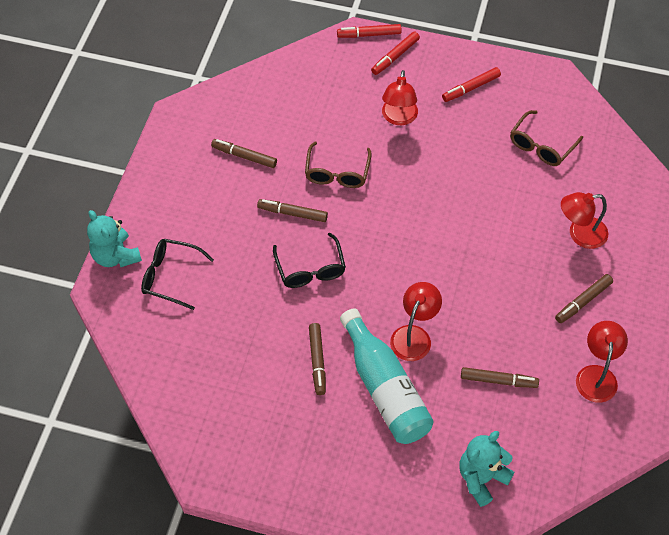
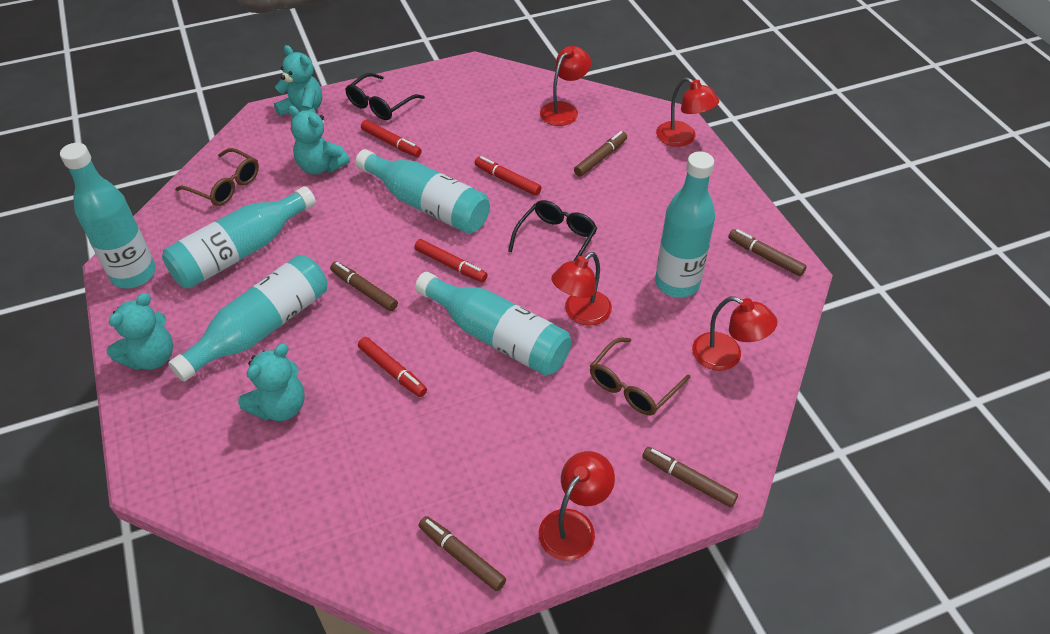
red lamp: [382,70,418,125] [390,282,442,361] [561,192,608,249] [576,321,628,403] = 4 -> [539,451,615,561] [540,46,591,126] [551,252,612,326] [656,77,719,147] [692,296,777,371] = 5
red marker: [337,24,402,38] [371,32,420,75] [442,67,501,102] = 3 -> [358,337,427,397] [361,120,422,157] [415,239,488,282] [475,156,541,196] = 4
turquoise bottle: [340,309,434,444] = 1 -> [60,143,156,288] [162,186,316,289] [168,255,327,382] [355,149,490,234] [415,272,571,376] [655,152,715,298] = 6
turquoise teddy bear: [87,210,142,267] [459,431,515,507] = 2 -> [107,293,173,370] [238,344,305,421] [274,45,322,119] [288,106,350,175] = 4

